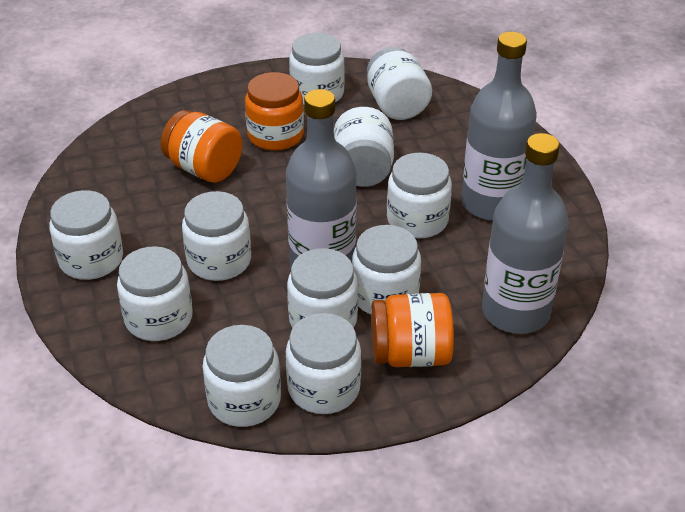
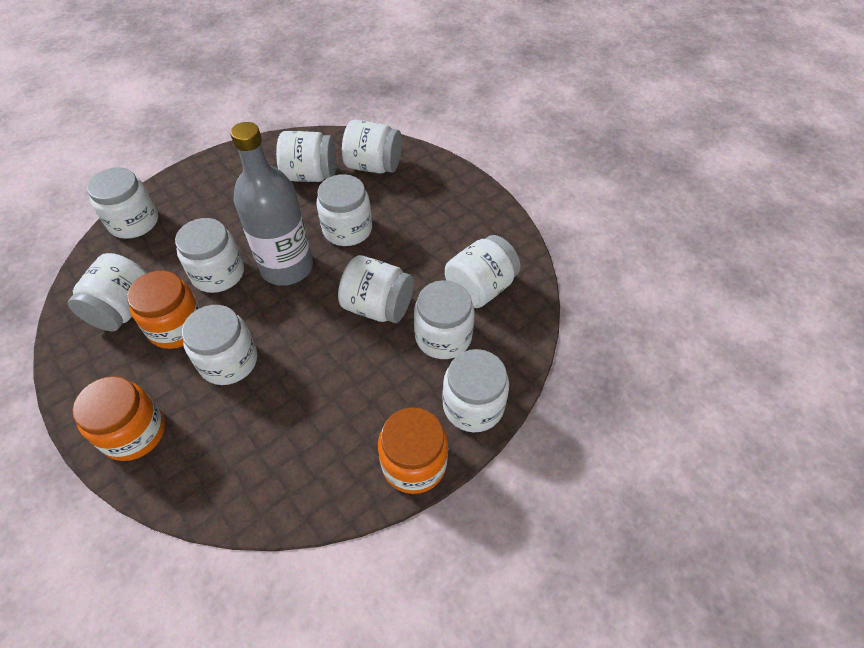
grey bottle: [286,89,357,267] [461,32,537,221] [482,133,569,334] = 3 -> [230,122,313,286] = 1

